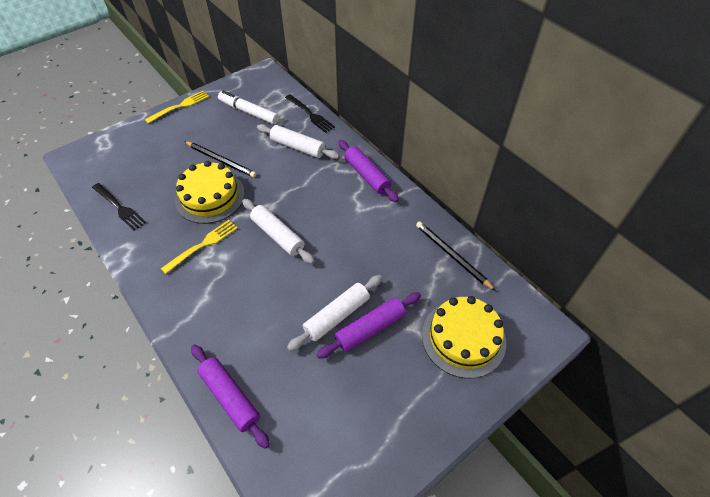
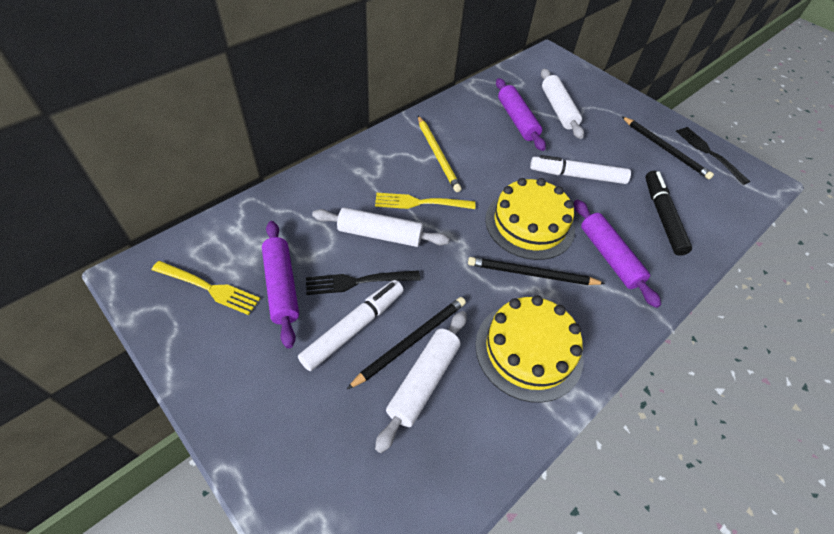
black marker: none = 0 -> [645,171,692,256] = 1
black pencil: [184,141,256,178] [416,221,496,291] = 2 -> [346,297,466,390] [468,257,606,285] [622,116,714,179] = 3
white marker: [218,91,279,124] = 1 -> [298,280,404,371] [530,155,631,184] = 2
yellow pencil: none = 0 -> [418,116,462,192] = 1

